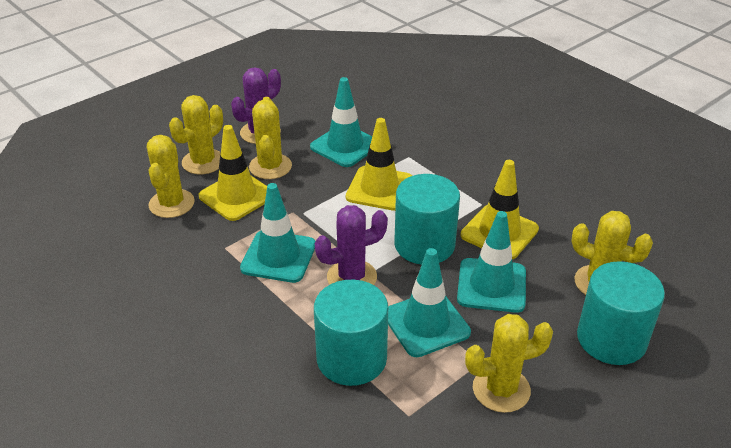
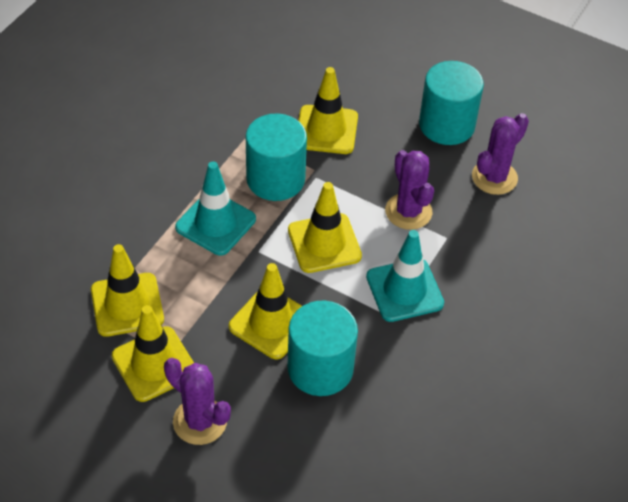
purple cactus: [231,67,281,144] [315,205,388,285] = 2 -> [164,358,231,445] [385,150,434,230] [472,113,529,195] = 3
turquoise traffic cone: [240,183,315,283] [310,77,372,167] [388,248,471,357] [457,211,526,313] = 4 -> [175,161,256,256] [366,230,444,322] = 2
yellow cactus: [147,135,195,218] [169,95,223,174] [249,97,292,179] [465,314,553,413] [571,211,653,295] = 5 -> none = 0
yellow traffic cone: [199,125,267,221] [346,118,412,211] [461,160,539,259] = 3 -> [91,244,164,337] [112,305,194,402] [229,263,302,359] [288,182,362,273] [298,67,358,154] = 5

